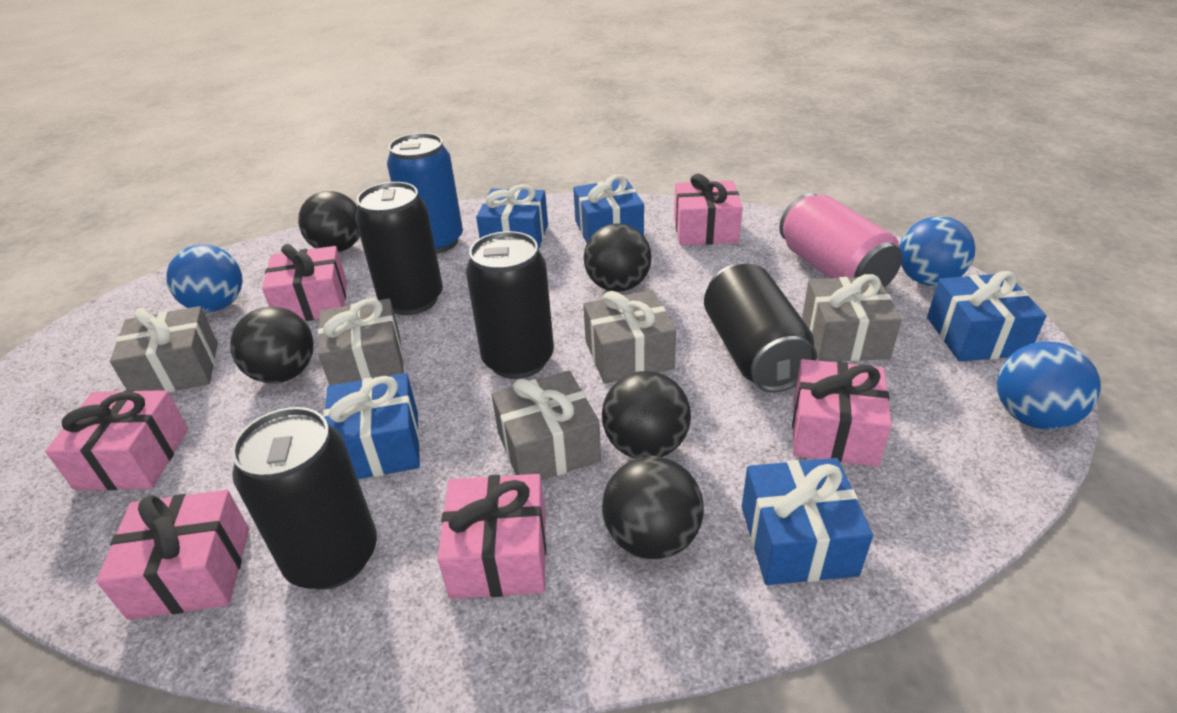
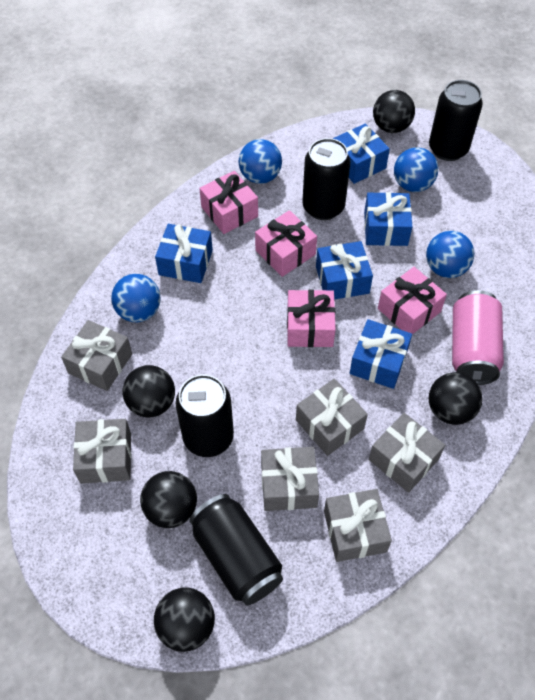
blue ball: [166,244,243,312] [899,216,975,286] [997,341,1101,430] = 3 -> [111,274,161,322] [239,139,282,184] [394,147,438,192] [426,231,474,278] = 4
blue can: [387,133,463,254] = 1 -> none = 0
grey gift: [110,306,218,393] [318,298,404,386] [491,371,601,481] [583,290,676,384] [802,274,902,362] = 5 -> [61,320,132,391] [73,419,131,484] [261,447,319,511] [296,379,368,456] [324,489,392,562] [369,413,445,493] = 6
pink gift: [45,390,188,490] [96,490,249,620] [262,244,347,321] [437,474,546,599] [674,174,743,245] [792,359,892,467] = 6 -> [199,171,258,234] [255,210,317,277] [287,290,336,347] [378,267,447,334] = 4

